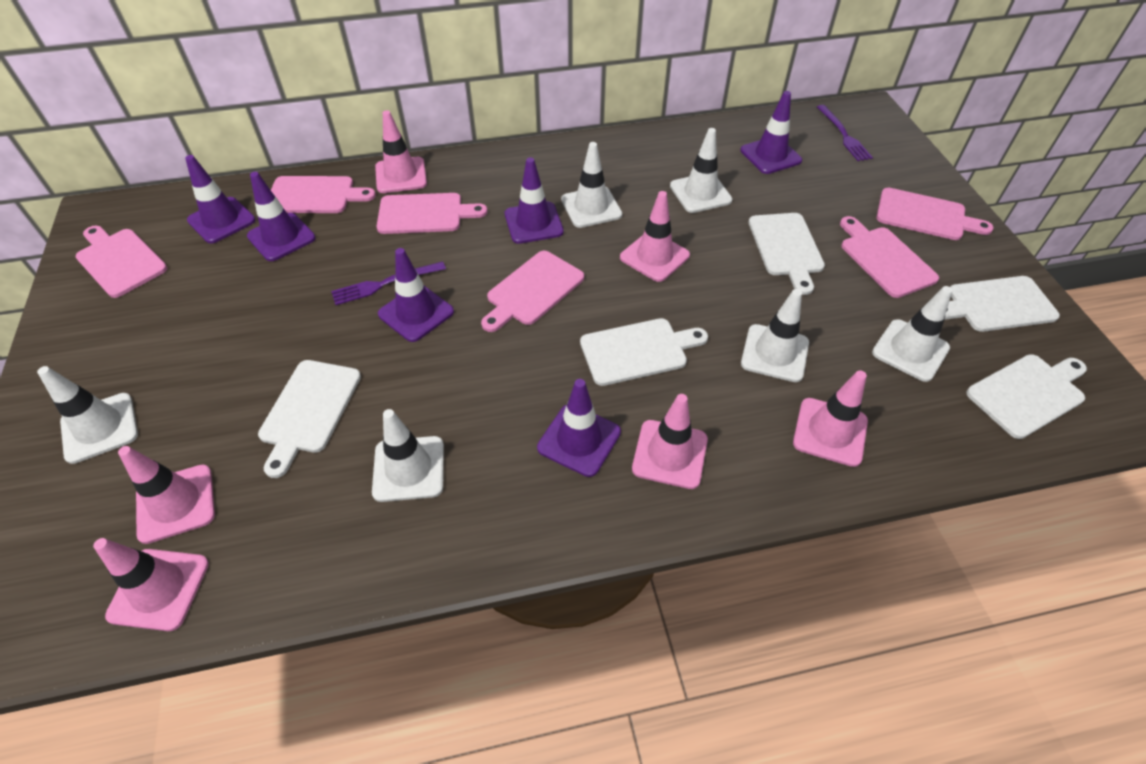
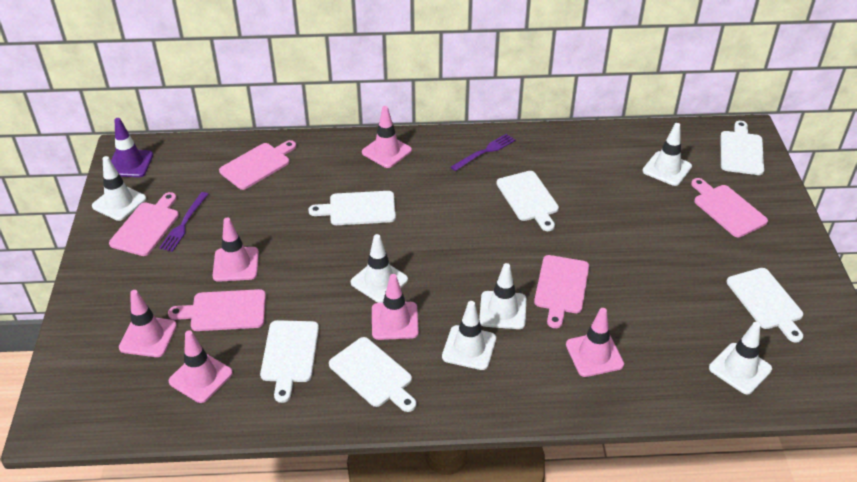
pink cutting board: [75,226,167,298] [271,176,376,213] [377,193,488,234] [481,251,584,332] [840,216,939,298] [876,188,994,240] = 6 -> [109,192,179,256] [168,289,266,331] [219,140,296,190] [534,255,589,328] [691,178,768,237] = 5
purple traffic cone: [185,155,255,243] [247,172,316,261] [378,248,454,342] [505,157,564,244] [537,379,621,477] [740,91,802,174] = 6 -> [111,118,153,177] = 1
white cutting board: [258,360,361,478] [580,318,708,386] [749,213,825,295] [944,276,1060,332] [966,354,1087,439] = 5 -> [260,320,319,403] [308,191,396,225] [329,337,416,412] [496,171,559,231] [721,121,764,175] [727,268,803,343] = 6

